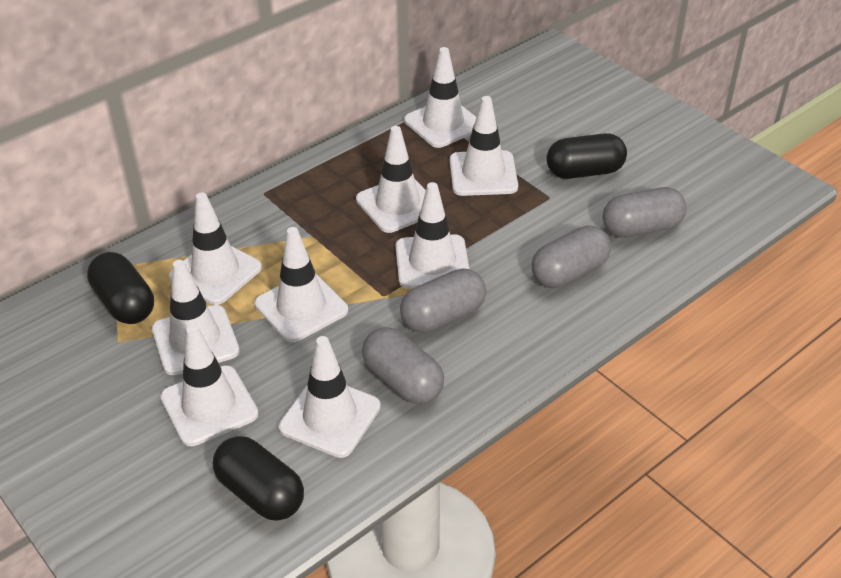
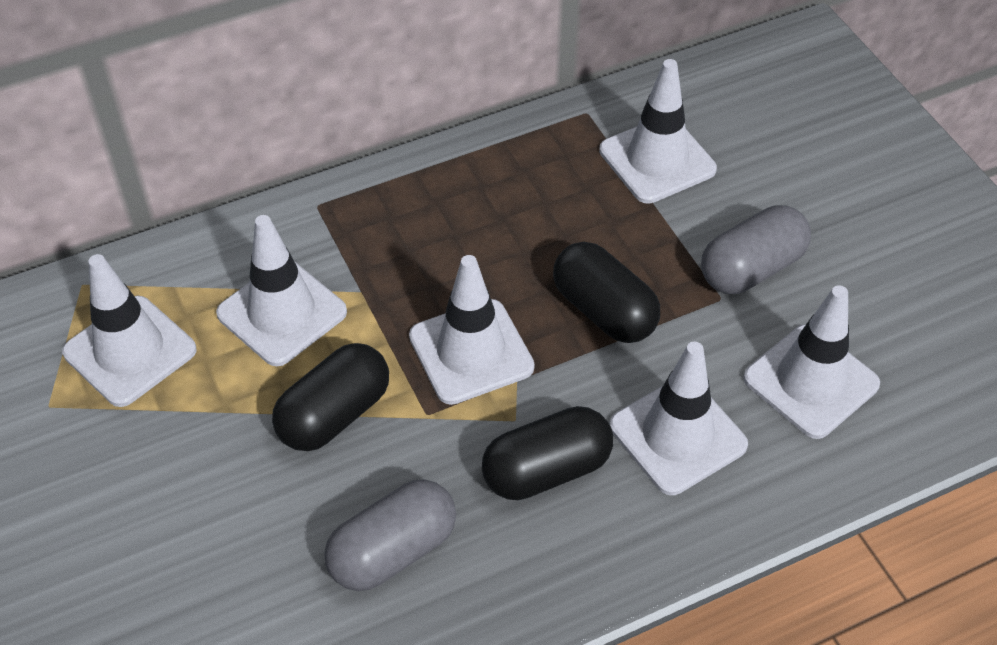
grey capsule: [362,327,444,404] [400,268,486,333] [531,225,611,288] [603,187,686,238] = 4 -> [324,479,456,591] [701,205,811,294] = 2
white traffic cone: [152,260,239,375] [161,325,259,446] [169,192,262,305] [255,227,348,342] [279,336,381,458] [356,126,426,233] [396,182,469,289] [404,47,476,148] [450,96,518,196] = 9 -> [62,254,197,407] [216,215,347,366] [409,255,535,405] [599,59,717,204] [610,342,748,495] [743,285,880,439] = 6

